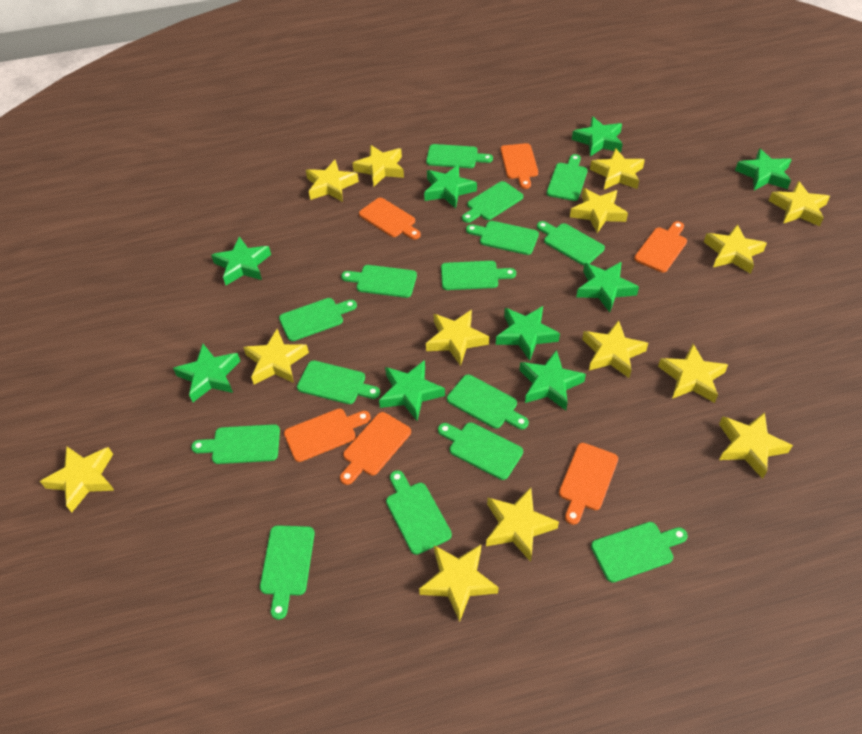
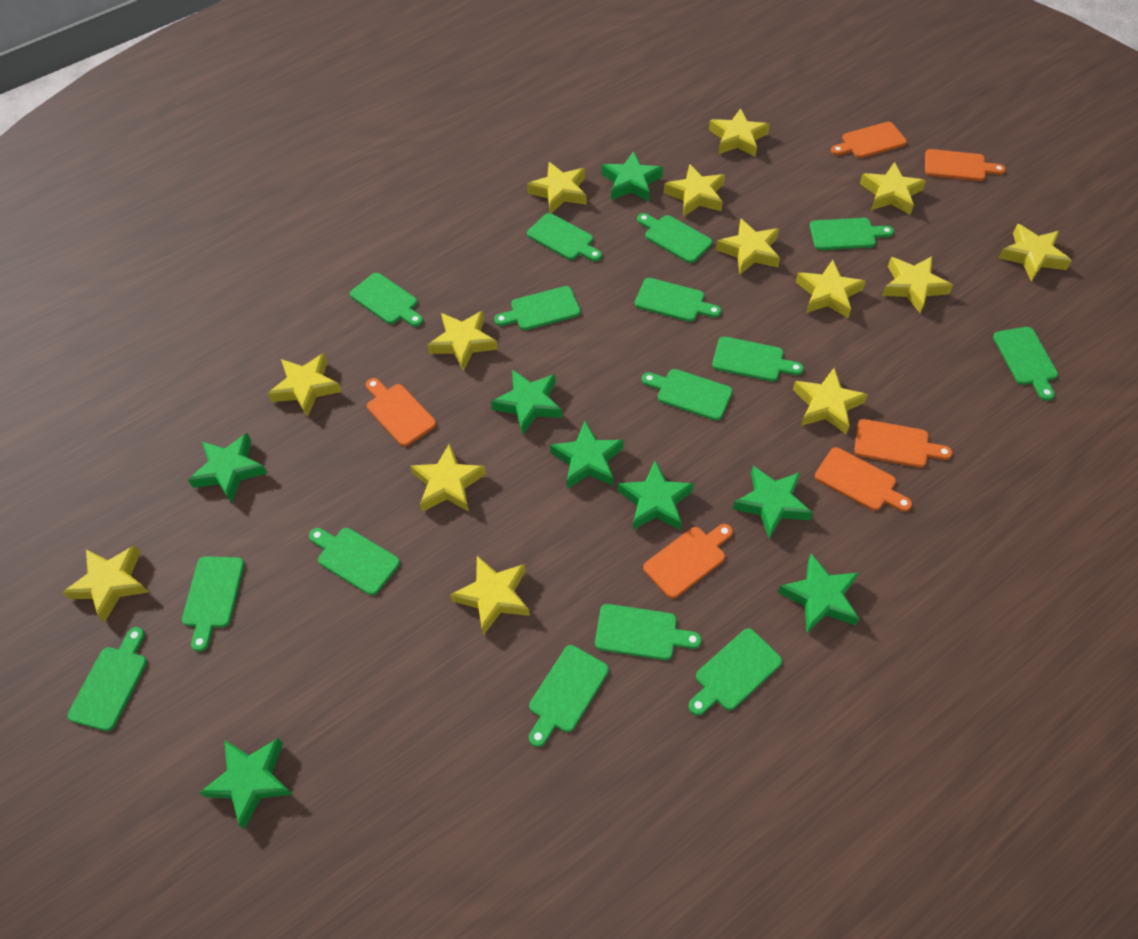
green star: [173,344,240,402] [211,236,271,285] [379,360,445,421] [424,165,477,209] [496,306,560,361] [520,350,586,410] [572,116,623,157] [576,262,639,312] [735,148,792,190] = 9 -> [188,433,268,503] [199,738,293,830] [491,370,562,435] [550,421,624,489] [602,151,663,201] [618,460,694,530] [733,466,813,538] [778,554,859,634] = 8

